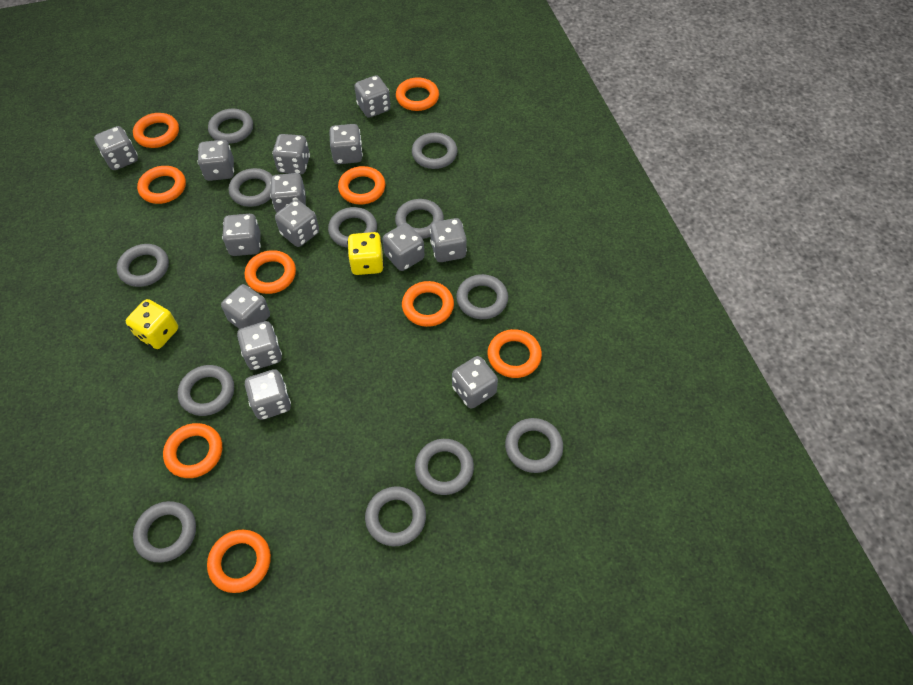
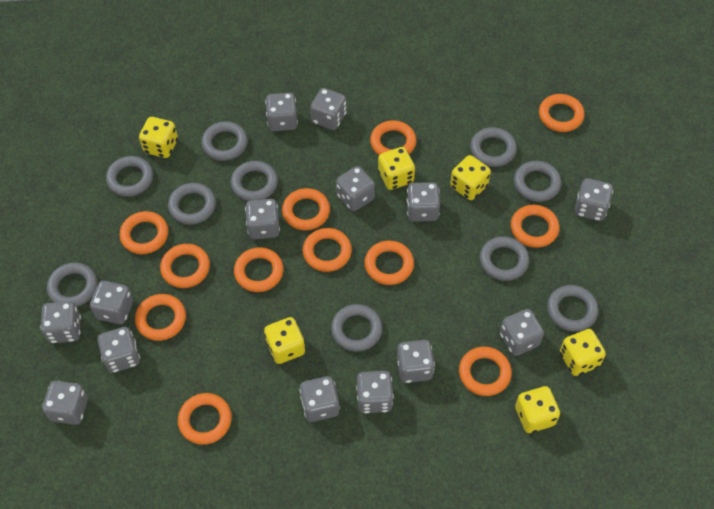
grey ring: [117,244,169,287] [133,501,196,562] [178,365,234,416] [208,109,253,144] [229,168,272,207] [328,207,377,248] [365,486,426,546] [395,199,444,239] [412,133,458,169] [415,439,474,495] [456,274,508,319] [505,418,563,473] = 12 -> [47,262,97,307] [106,156,153,197] [168,183,216,225] [201,122,248,161] [231,161,278,201] [331,304,382,352] [470,127,517,167] [480,236,529,281] [514,161,561,202] [547,285,598,332] = 10
orange ring: [133,113,179,148] [137,166,186,204] [163,423,222,478] [207,530,271,593] [245,250,296,294] [338,166,385,205] [396,77,439,111] [402,281,454,327] [488,329,542,378] = 9 -> [120,211,168,254] [135,294,186,341] [160,244,210,288] [178,393,232,445] [234,247,284,292] [282,188,330,230] [303,228,352,272] [364,241,414,285] [370,120,416,155] [459,347,512,396] [511,205,560,248] [539,94,585,132] = 12
yellow dice: [126,299,178,349] [347,232,384,275] = 2 -> [139,117,178,158] [264,317,305,364] [378,147,415,190] [450,155,491,200] [515,386,560,433] [560,329,606,376] = 6

